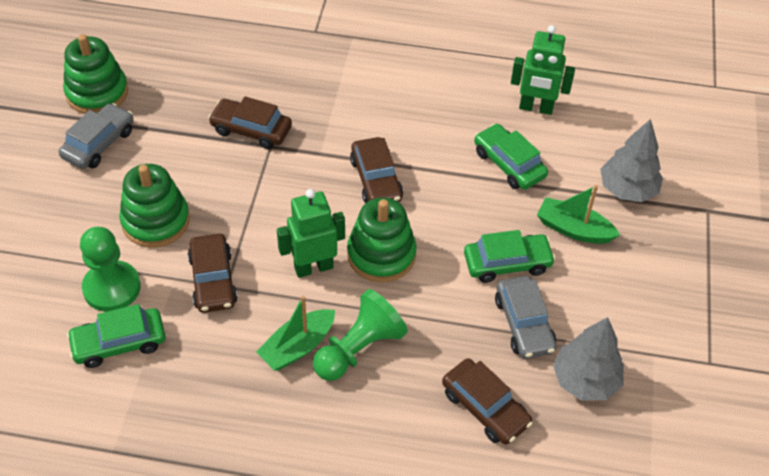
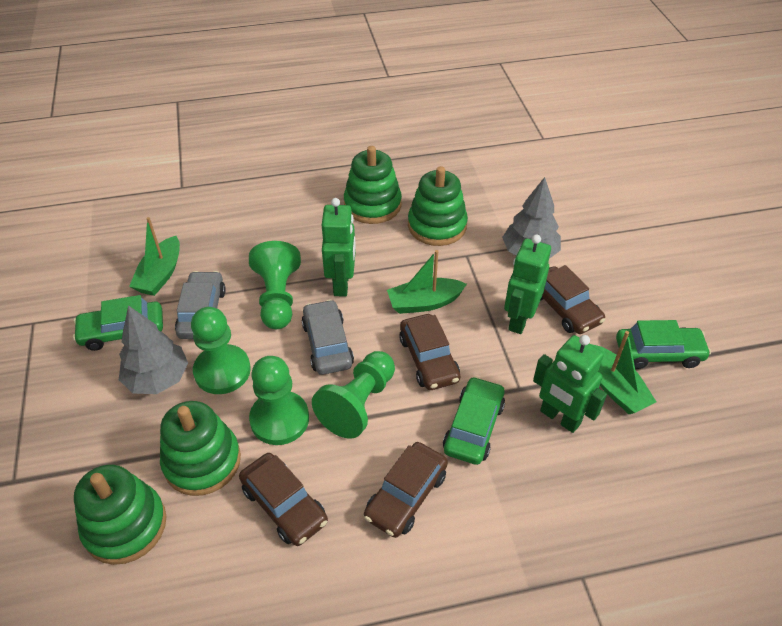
green boat: [256,296,335,371] [537,185,620,244] = 2 -> [129,217,180,296] [387,250,467,314] [591,331,656,414] = 3
green pawn: [80,227,141,312] [313,289,408,381] = 2 -> [191,307,251,394] [249,241,301,329] [249,356,309,445] [312,351,395,439] = 4
green robot: [277,189,345,278] [511,25,575,115] = 2 -> [322,198,356,297] [504,234,551,334] [533,335,607,433] = 3
green stacking toy: [63,34,128,114] [119,164,190,248] [347,197,417,282] = 3 -> [74,465,166,565] [160,401,241,496] [344,146,402,224] [408,166,468,246] = 4

